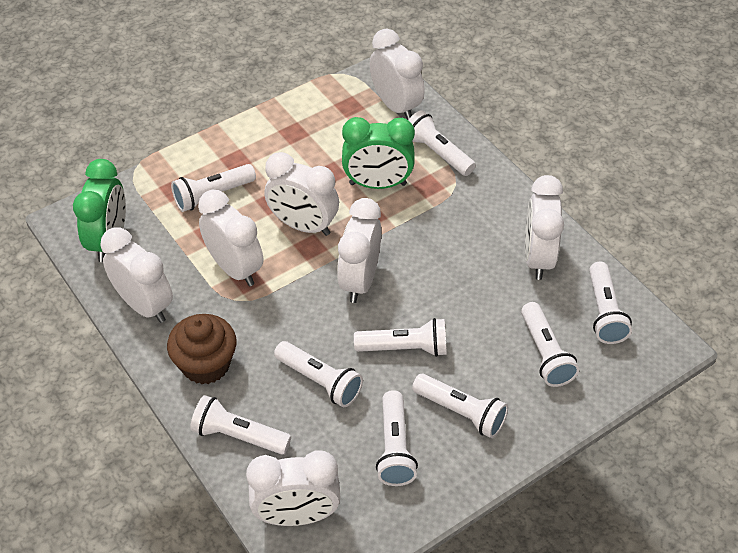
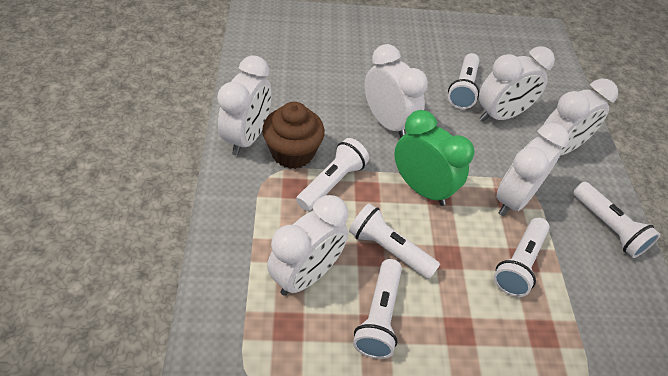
green clock: [73,159,126,262] [342,117,415,189] = 2 -> [394,110,475,206] = 1
white clock: [100,228,173,323] [198,190,263,286] [246,450,341,526] [264,152,339,236] [337,198,381,303] [370,29,424,120] [525,175,564,280] = 7 -> [217,55,271,156] [267,195,348,296] [365,44,428,138] [479,46,555,122] [496,123,569,216] [539,79,618,156] = 6
white flashlight: [171,164,256,212] [190,395,291,455] [274,341,363,407] [354,318,447,357] [376,390,418,486] [409,110,476,176] [412,374,508,438] [521,302,579,387] [589,262,632,344] = 9 -> [296,138,369,211] [349,203,440,279] [353,259,402,359] [448,53,479,109] [494,217,550,297] [573,182,661,258] = 6

